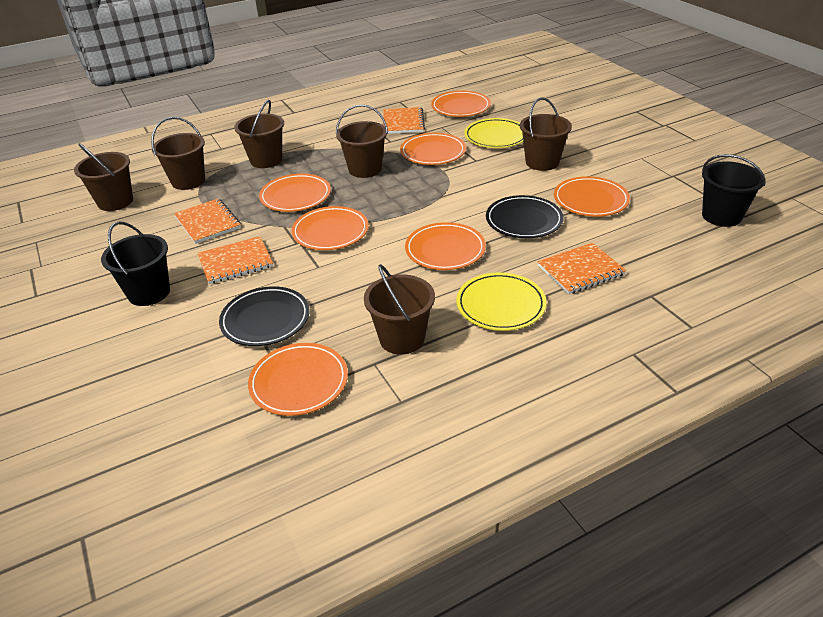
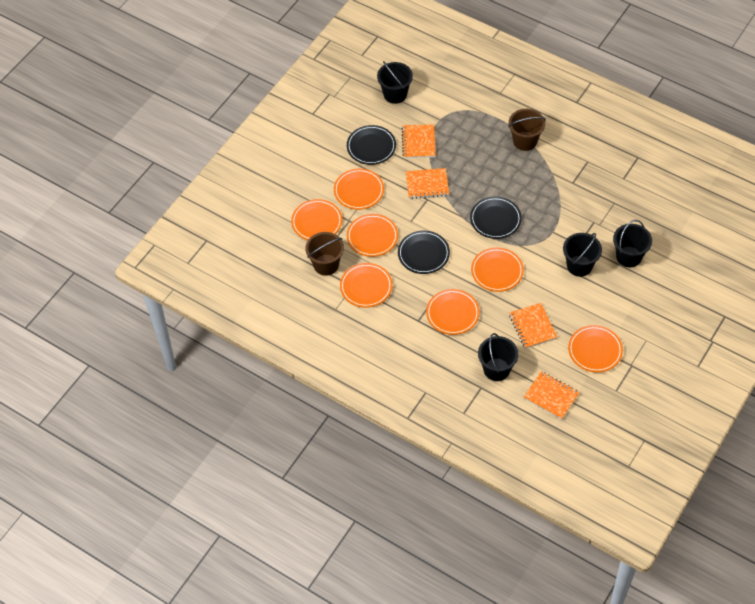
black bucket: [101,222,170,306] [702,154,765,227] = 2 -> [377,61,413,104] [478,333,519,381] [563,233,602,277] [613,220,652,267] = 4
black plate: [219,286,309,346] [486,195,564,238] = 2 -> [347,125,396,165] [398,231,450,274] [470,197,522,239] = 3
brown bucket: [74,143,133,211] [151,117,205,190] [234,100,284,168] [336,104,388,178] [364,264,435,355] [520,97,572,171] = 6 -> [305,232,344,276] [508,109,546,151] = 2
yellow plate: [456,273,547,331] [464,118,523,148] = 2 -> none = 0

